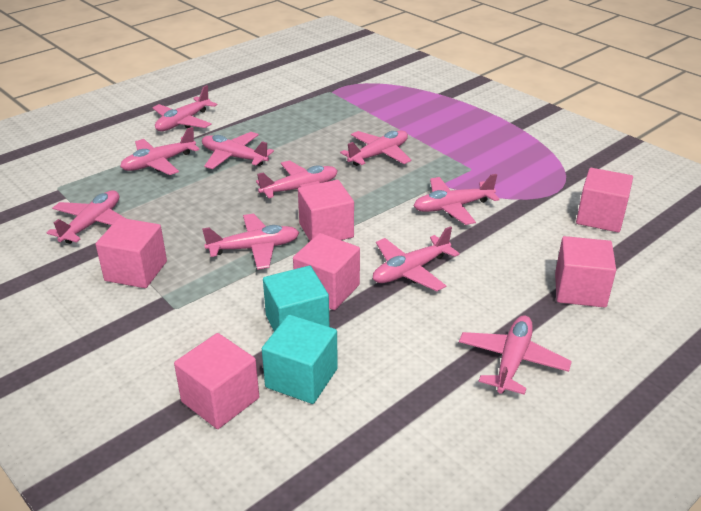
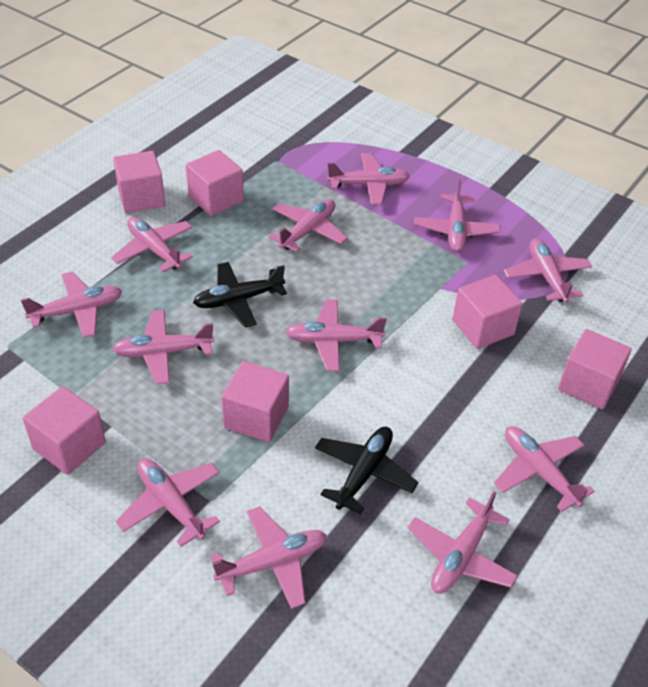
black plane: none = 0 -> [193,262,287,327] [315,427,419,514] = 2
pink plane: [47,190,126,244] [120,127,200,175] [152,85,217,131] [202,132,274,169] [202,214,299,270] [256,160,337,198] [340,130,411,166] [373,226,460,291] [414,174,500,225] [459,315,572,395] = 10 -> [21,271,122,338] [111,217,193,272] [113,310,215,384] [116,458,220,547] [210,506,326,609] [269,199,348,252] [286,299,387,371] [327,153,410,205] [408,491,518,594] [414,179,501,252] [494,426,595,512] [504,238,592,303] = 12
turquoise cube: [262,314,338,404] [263,266,329,331] = 2 -> none = 0

